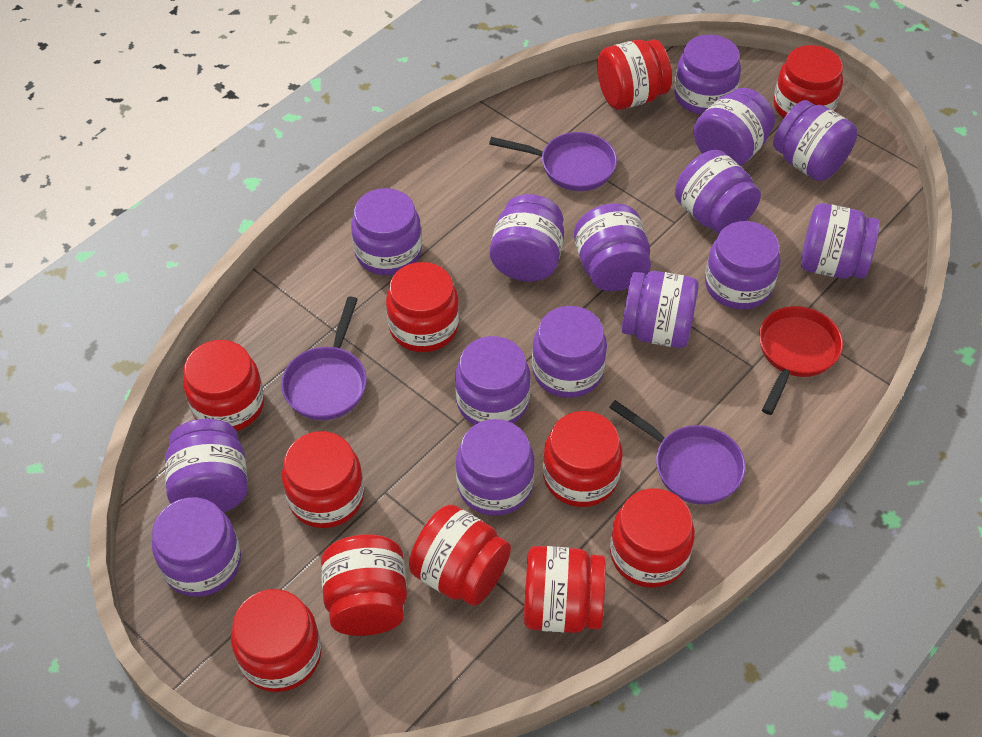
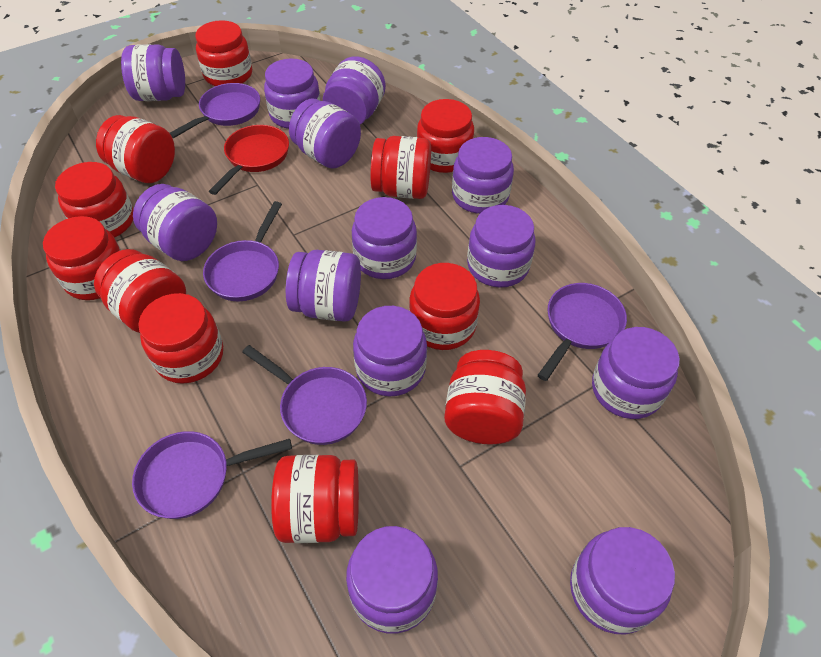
purple jar: [152,497,241,597] [165,419,248,513] [351,188,422,275] [455,336,531,425] [456,419,535,516] [490,194,564,282] [532,306,607,398] [574,203,651,291] [622,271,699,348] [674,34,741,115] [675,150,761,234] [693,88,775,166] [705,221,781,309] [773,100,857,181] [801,203,880,279] = 15 -> [121,44,185,101] [133,184,217,261] [264,58,321,129] [286,250,361,322] [289,99,361,169] [323,56,386,124] [346,526,438,634] [352,197,417,279] [353,306,427,397] [452,137,514,214] [467,205,536,288] [570,527,675,634] [592,327,680,419] = 13
purple pan: [281,296,367,420] [489,132,617,191] [609,400,746,505] = 3 -> [132,431,292,519] [170,83,260,138] [203,201,282,301] [242,345,367,445] [537,283,627,381] = 5

